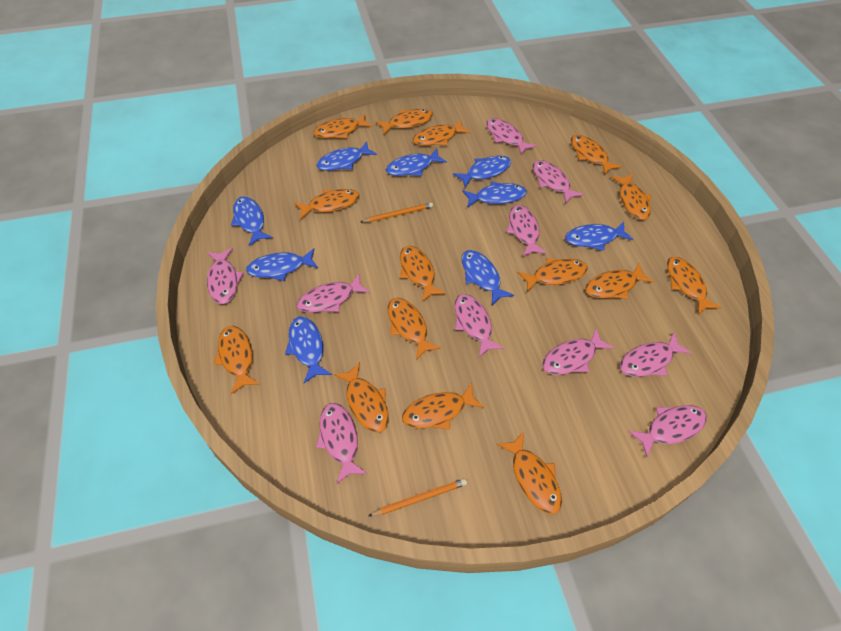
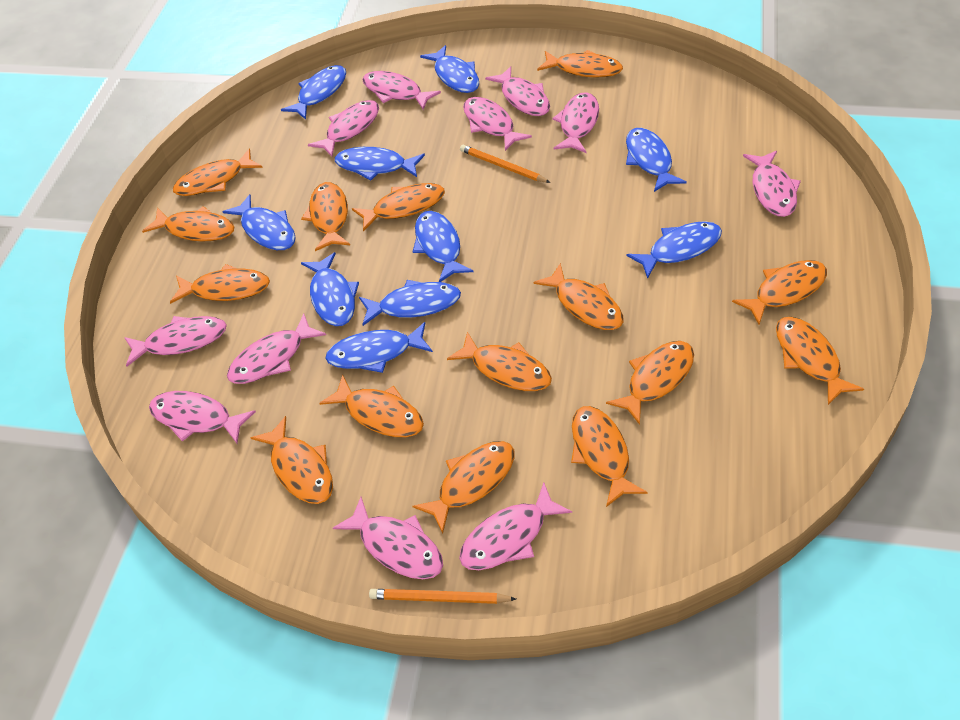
blue fish: [231,196,273,246] [246,249,318,281] [285,316,332,383] [316,141,377,171] [386,148,447,176] [453,155,511,188] [462,181,527,208] [462,250,514,305] [565,222,633,251] = 9 -> [223,194,296,250] [281,65,346,120] [301,252,359,326] [325,322,433,373] [335,147,425,181] [359,280,461,326] [413,211,473,282] [420,45,479,93] [626,128,687,192] [626,221,722,279] = 10
pink fish: [207,248,244,304] [297,273,370,313] [316,403,367,484] [455,294,504,358] [486,118,537,155] [506,205,547,257] [533,160,584,204] [542,329,614,375] [620,332,692,377] [628,405,707,457] = 10 -> [124,316,227,366] [149,391,256,444] [227,314,326,384] [308,100,379,157] [333,497,443,579] [362,71,441,110] [459,483,572,570] [463,97,532,151] [485,66,550,116] [552,92,599,153] [743,151,801,217] = 11

